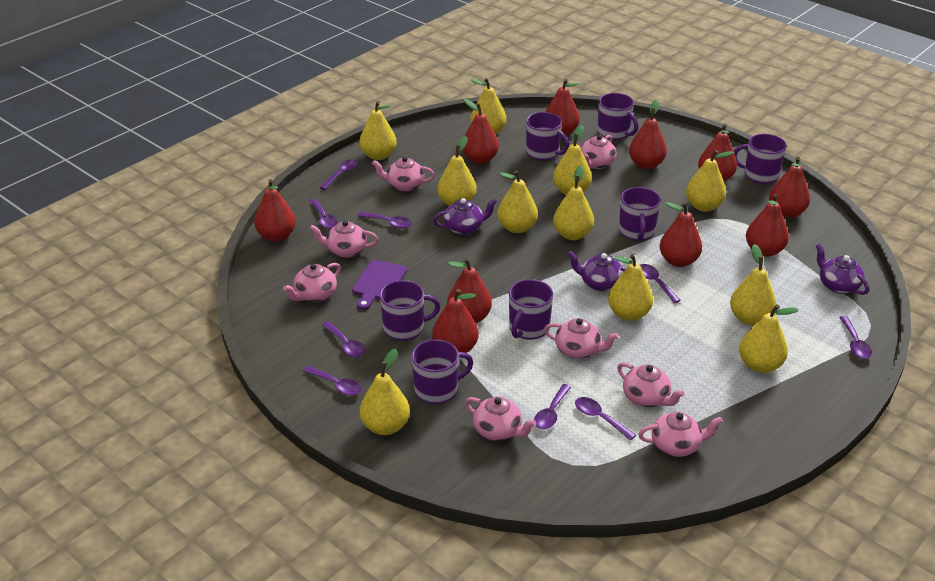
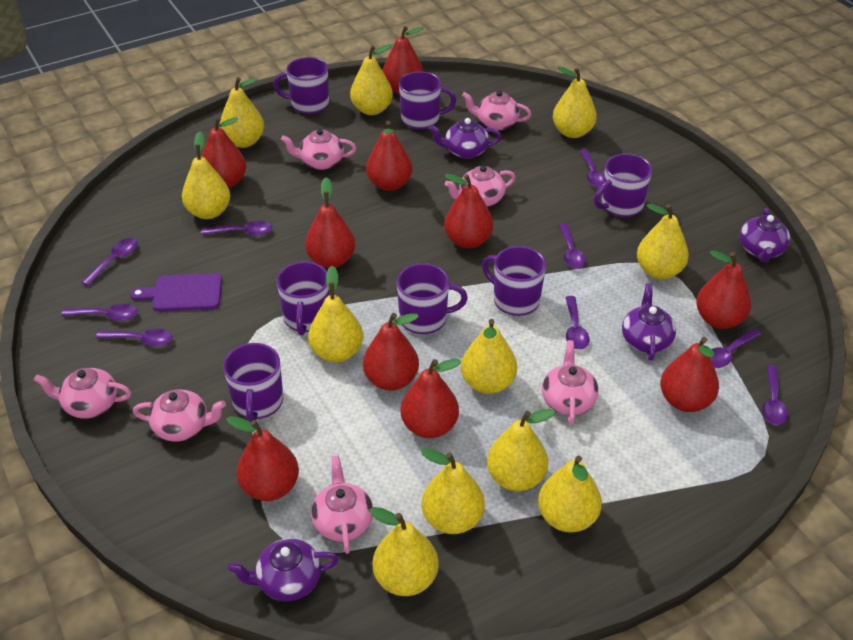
pink teapot: [283,263,341,302] [309,220,378,258] [372,156,435,192] [465,396,536,441] [544,318,619,359] [581,135,617,169] [617,362,685,407] [638,412,723,457] = 8 -> [34,368,131,419] [133,389,226,442] [281,129,356,170] [311,455,373,554] [445,165,515,207] [462,90,531,130] [542,340,599,425] = 7
purple teapot: [433,198,497,235] [567,251,626,291] [816,244,869,295] = 3 -> [228,538,339,601] [428,118,501,159] [622,283,676,361] [739,208,790,262] = 4

